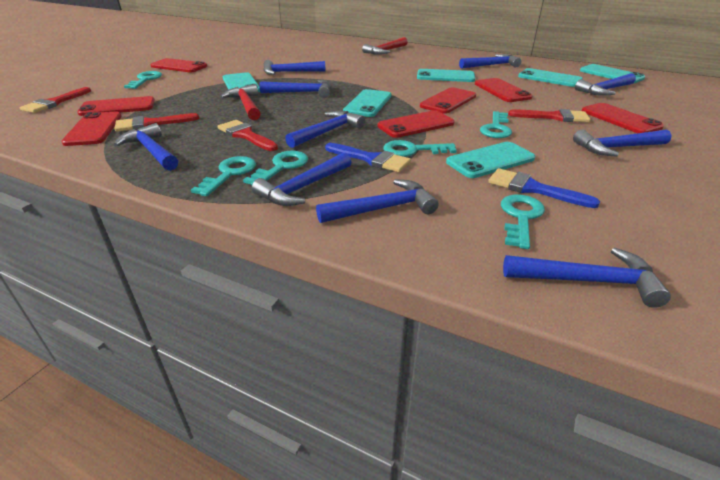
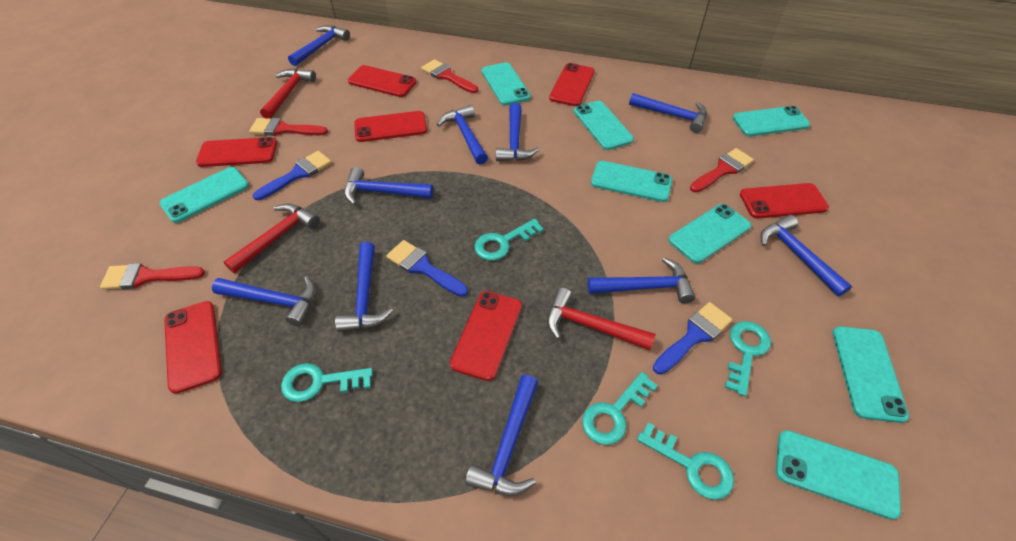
blue brush: [325,143,411,172] [488,168,600,208] = 2 -> [253,151,332,200] [386,240,468,297] [653,302,732,375] = 3
red hammer: [220,84,261,120] [362,37,408,55] = 2 -> [223,203,319,273] [260,68,316,119] [547,288,656,350] = 3
turquoise key: [124,71,162,89] [191,156,256,197] [243,151,308,186] [383,140,457,157] [480,111,512,138] [501,194,545,249] = 6 -> [281,363,373,402] [474,219,544,261] [582,372,658,445] [637,422,734,500] [725,321,771,396] = 5
turquoise phone: [223,72,260,92] [343,89,391,117] [417,69,475,82] [446,142,535,178] [518,68,583,87] [580,64,645,83] = 6 -> [160,167,249,223] [482,62,531,105] [573,101,634,150] [591,161,672,202] [668,204,751,263] [733,106,810,136] [776,430,901,520] [832,326,909,423] = 8

